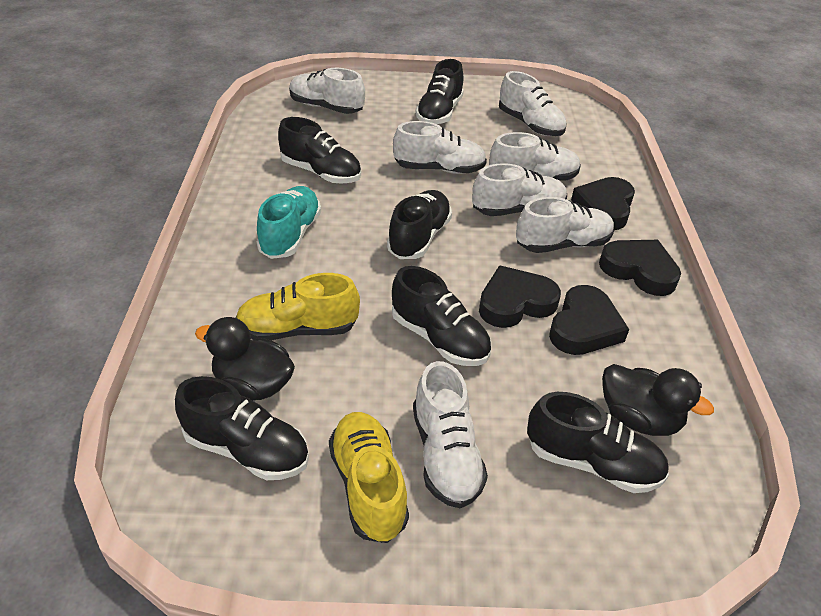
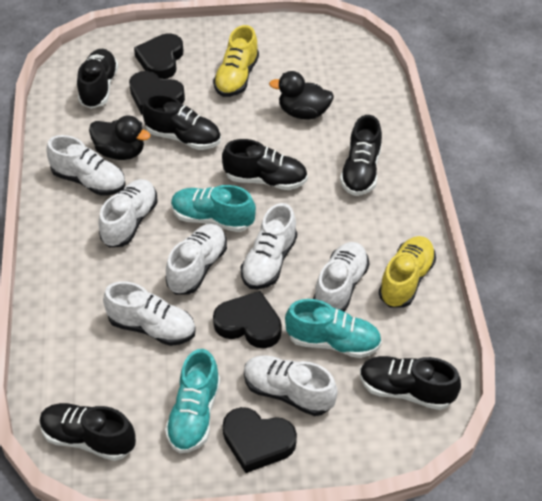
turquoise shoe: [257,186,321,259] = 1 -> [165,349,220,453] [171,185,256,232] [285,299,382,358] = 3

